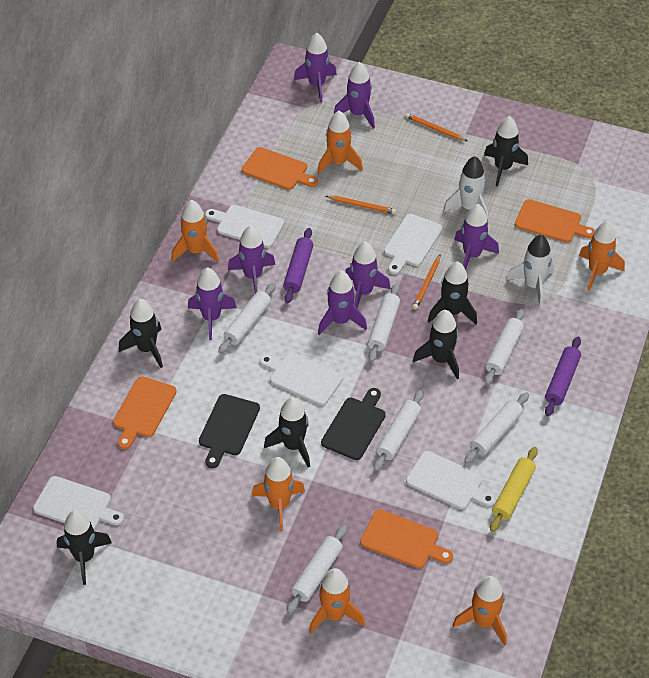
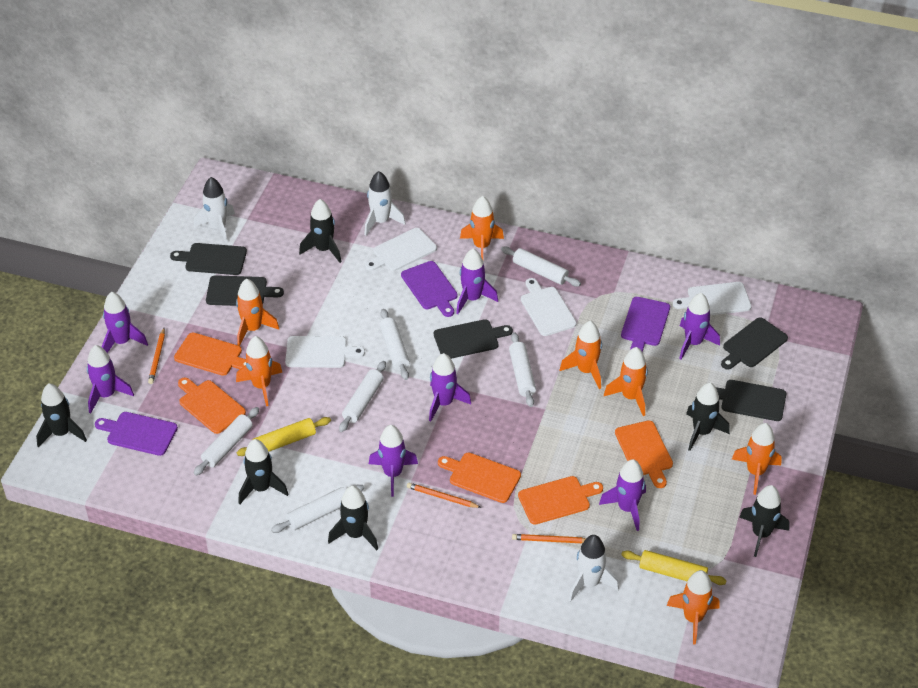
black cutting board: [199,394,260,468] [321,388,386,460] = 2 -> [170,243,247,275] [206,275,284,306] [434,319,513,359] [716,380,786,421] [721,317,788,370] = 5
orange cutting board: [113,376,177,449] [242,147,318,190] [360,509,453,568] [515,199,595,243] = 4 -> [174,333,246,376] [178,378,246,434] [438,453,521,503] [518,476,603,525] [615,421,673,488] = 5
orange rocket: [171,200,219,262] [252,457,305,531] [309,568,365,634] [317,111,363,174] [453,576,507,646] [579,221,625,291] = 6 -> [236,279,279,346] [236,336,282,406] [460,196,504,260] [560,321,602,389] [604,347,648,416] [666,570,720,645] [732,423,782,495] = 7
purple cutting board: none = 0 -> [95,412,178,456] [401,261,458,317] [621,297,670,352] = 3
purple rolling pin: [283,228,313,303] [545,337,581,416] = 2 -> none = 0
white cutting board: [33,476,124,529] [205,205,284,248] [260,352,343,406] [384,214,443,275] [406,451,496,509] = 5 -> [285,336,365,368] [365,228,437,271] [521,278,577,336] [673,282,752,315] = 4
white rocket: [444,156,488,221] [507,234,554,307] = 2 -> [194,177,235,244] [364,171,406,236] [569,535,619,602] = 3
yellow rolling pin: [490,447,538,532] = 1 -> [237,417,331,456] [621,550,727,585] = 2

